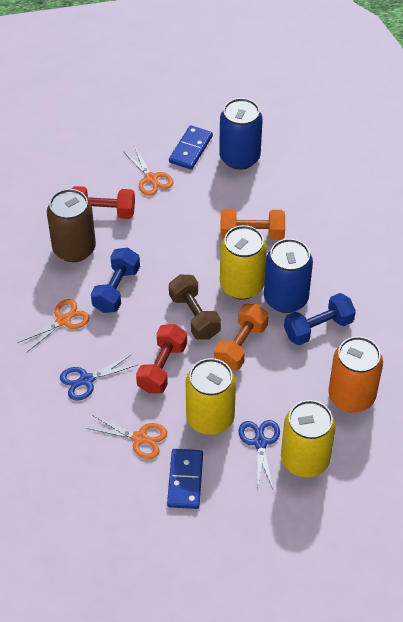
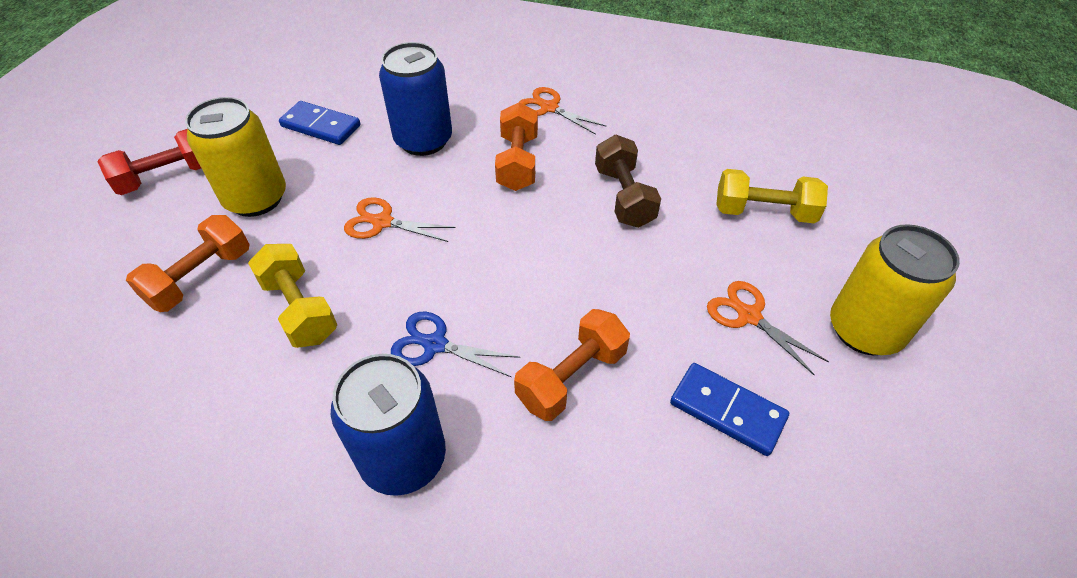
blue dumbbell: [91,247,140,313] [284,293,356,345] = 2 -> none = 0
blue scissors: [60,355,137,401] [239,420,280,489] = 2 -> [391,312,520,377] = 1
brown can: [47,189,96,262] = 1 -> none = 0
orange can: [328,336,383,412] = 1 -> none = 0
orange dumbbell: [214,304,269,370] [220,209,285,240] = 2 -> [126,215,250,312] [495,103,538,191] [514,309,630,421] = 3
red dumbbell: [72,186,135,219] [136,324,187,394] = 2 -> [97,129,201,195] = 1
yellow can: [186,358,236,435] [220,225,267,300] [281,400,336,477] = 3 -> [185,97,286,217] [830,224,960,355] = 2
yellow dumbbell: none = 0 -> [248,244,337,348] [716,169,828,223] = 2

